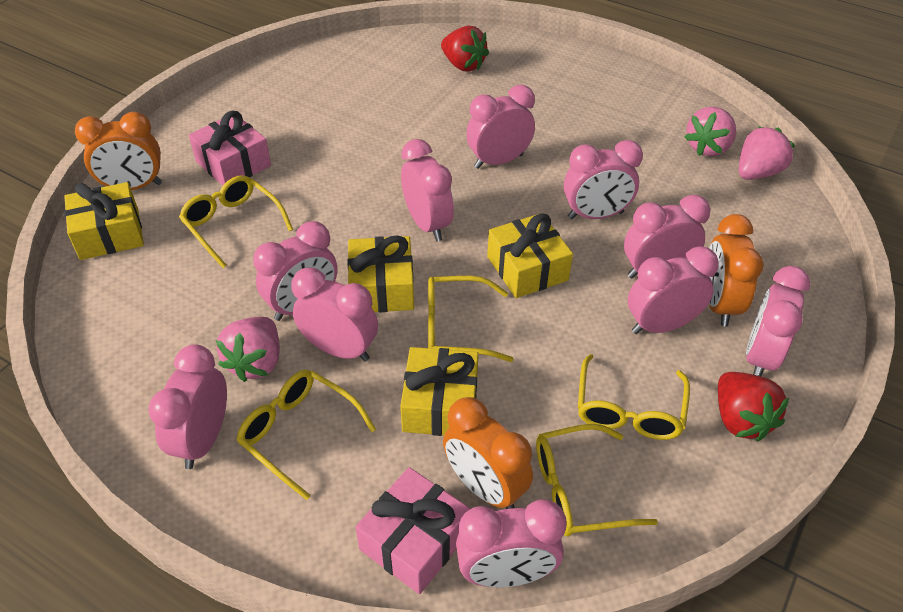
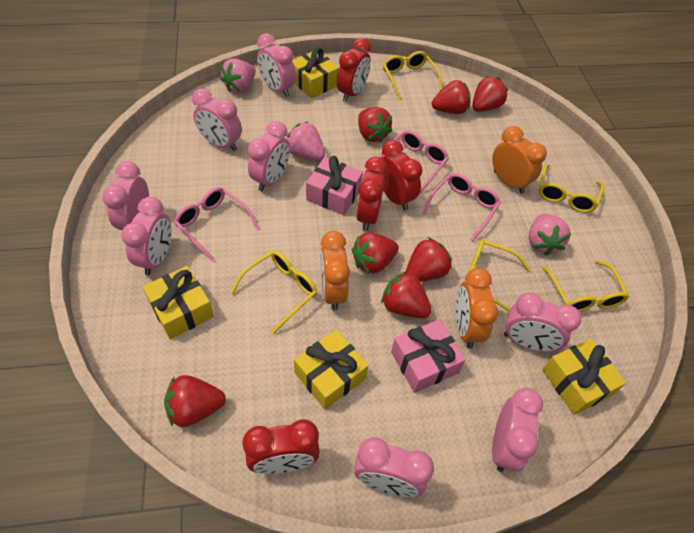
pink clock: [149,344,227,469] [253,221,338,321] [291,267,378,362] [401,139,454,241] [456,500,567,587] [466,85,535,169] [564,140,643,219] [624,195,710,279] [628,246,719,334] [746,266,810,376] = 10 -> [102,161,149,230] [121,197,172,275] [192,88,242,151] [248,121,290,191] [257,33,296,97] [354,437,434,497] [492,388,543,472] [504,292,581,352] = 8
pink glasses: none = 0 -> [174,187,259,261] [379,130,449,193] [422,173,501,242] = 3
red clock: none = 0 -> [242,419,320,474] [337,38,371,102] [356,157,387,231] [382,140,423,210] = 4
red strawberry: [441,26,489,72] [718,372,789,441] = 2 -> [164,375,226,427] [352,233,399,274] [358,107,392,143] [381,271,431,318] [406,237,452,282] [432,80,470,114] [472,76,508,112] = 7

